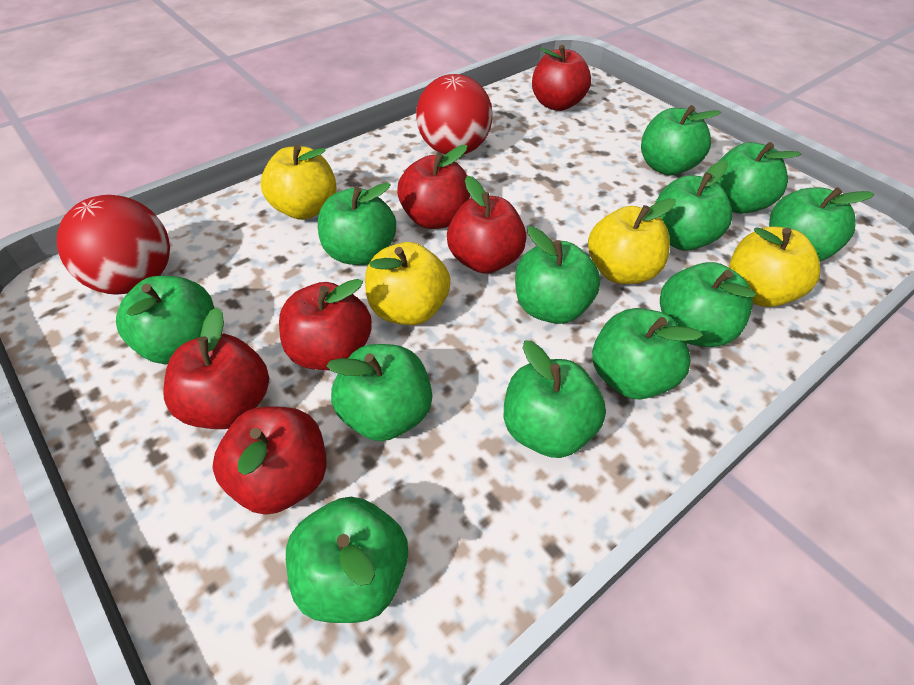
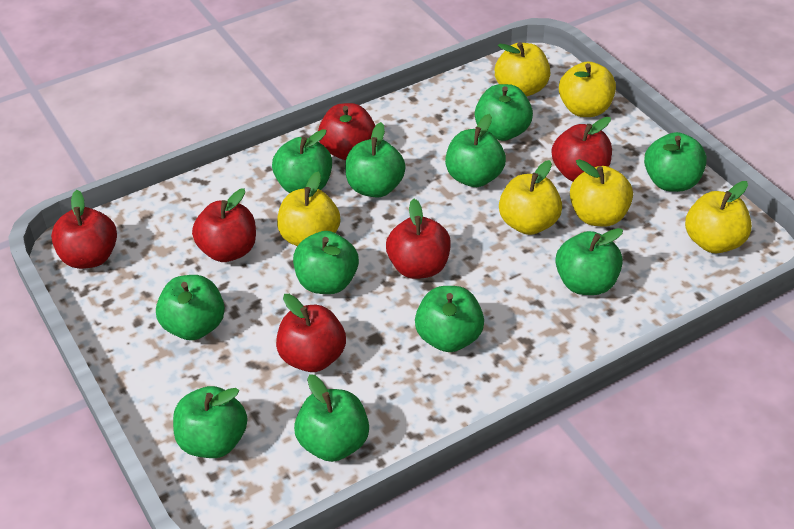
green apple: [116,276,214,364] [286,497,408,623] [318,183,396,265] [327,344,432,441] [504,340,606,458] [515,226,600,324] [592,308,703,399] [641,105,721,176] [655,160,732,250] [660,262,756,347] [717,142,801,214] [769,187,874,261] = 12 -> [156,275,225,340] [173,386,248,458] [272,129,332,193] [293,231,359,294] [294,374,369,462] [345,122,406,198] [415,286,484,352] [445,114,506,187] [475,84,533,141] [556,228,623,295] [644,132,707,192] = 11
red ball: [57,195,170,295] [416,74,493,155] = 2 -> none = 0
yellow apple: [261,144,336,220] [365,242,450,325] [588,198,676,284] [729,226,820,307] = 4 -> [277,172,340,246] [495,42,550,97] [499,160,562,235] [559,61,616,117] [570,159,633,227] [685,181,752,253] = 6

